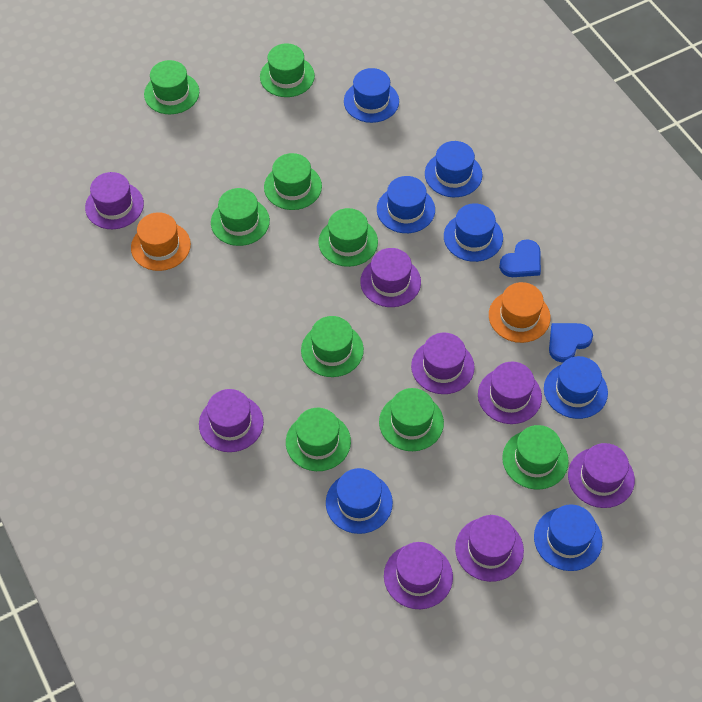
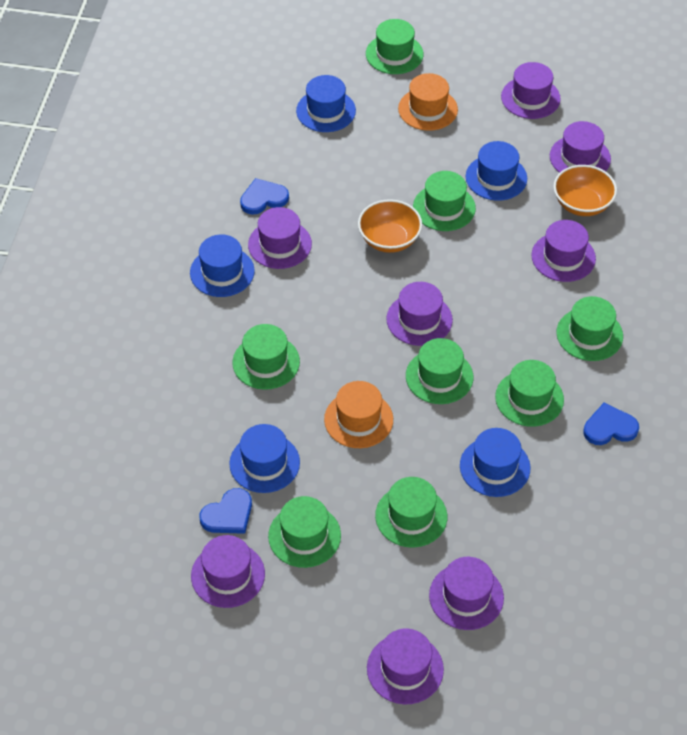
blue hat: [326,468,393,534] [344,68,399,123] [377,176,435,233] [425,141,482,197] [444,203,503,262] [534,504,602,571] [544,356,608,419] = 7 -> [190,234,255,297] [229,424,300,493] [296,75,356,132] [460,428,531,497] [466,141,527,201] = 5
blue heart: [499,239,541,277] [549,323,593,362] = 2 -> [199,488,252,534] [240,178,289,215] [583,403,639,445] = 3
green hat: [144,60,199,114] [211,188,270,246] [260,43,315,97] [264,153,322,210] [286,408,351,471] [301,316,364,377] [318,208,378,267] [379,388,444,451] [502,425,569,490] = 9 -> [232,324,300,390] [268,496,341,568] [366,19,424,74] [375,477,447,548] [406,338,473,404] [413,171,476,231] [495,360,564,427] [556,296,623,361] = 8
orange bowl: none = 0 -> [358,199,422,253] [553,165,617,216] = 2

